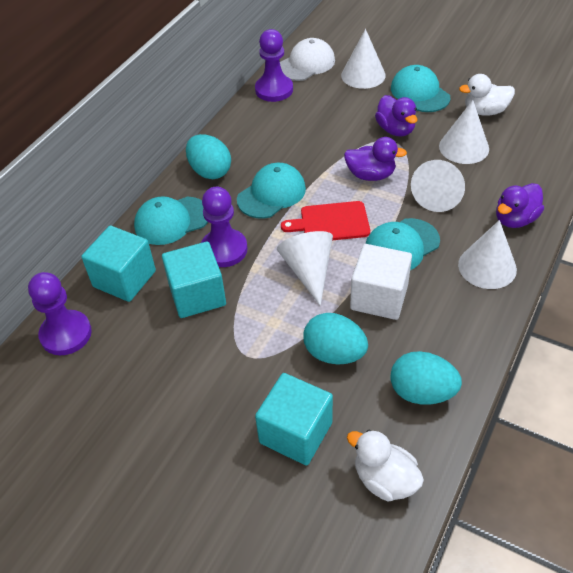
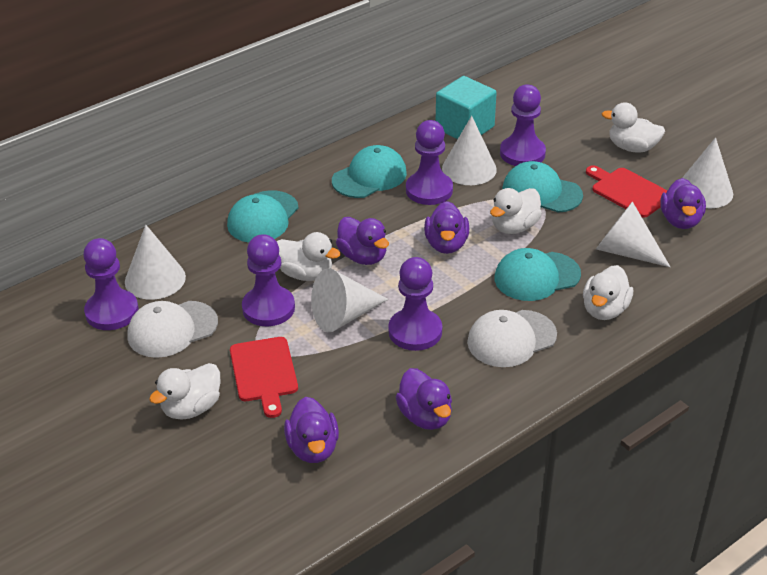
purple duck: [344,137,407,181] [375,95,417,137] [496,183,544,228] = 3 -> [284,397,339,463] [336,217,389,265] [396,368,452,430] [424,201,469,254] [660,178,706,229] = 5
purple pawn: [28,272,92,355] [201,187,248,267] [255,29,293,102] = 3 -> [83,238,139,330] [242,234,295,326] [388,257,442,351] [406,120,453,205] [500,85,546,166] = 5
red cutting board: [281,201,370,240] = 1 -> [230,337,298,418] [586,165,668,218] = 2
turquoise cube: [81,226,156,302] [162,241,226,318] [255,373,333,466] = 3 -> [436,76,497,139] = 1
turquoise egg: [186,134,231,179] [303,313,368,364] [390,351,462,405] = 3 -> none = 0
white cap: [280,38,335,81] = 1 -> [127,301,218,358] [467,310,557,367] = 2
white cube: [350,244,412,320] = 1 -> none = 0
white duck: [347,430,424,502] [459,74,515,116] = 2 -> [149,363,221,420] [277,232,341,281] [490,188,542,234] [583,265,633,320] [602,102,665,153] = 5

